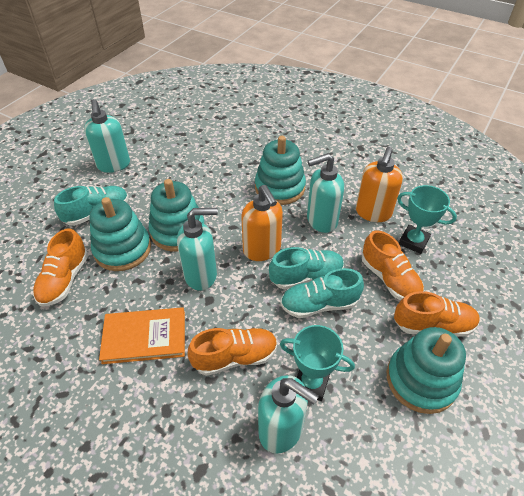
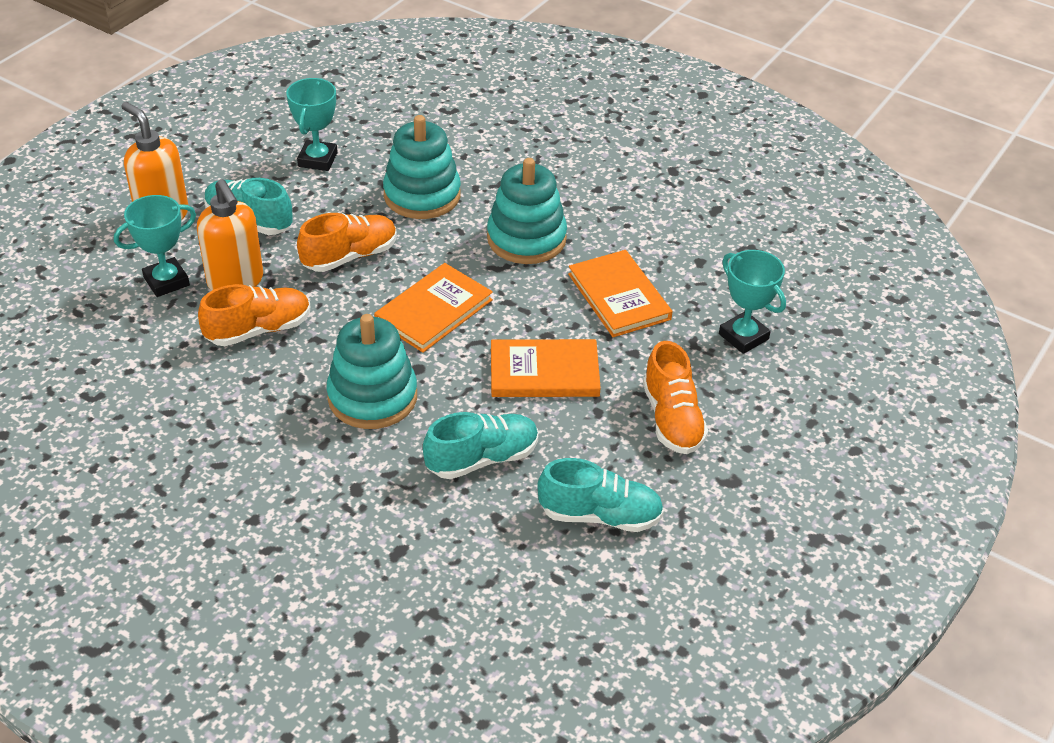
orange book: [99,307,185,364] = 1 -> [374,263,493,353] [491,339,601,397] [568,250,672,337] = 3
orange shoe: [33,228,88,307] [188,328,277,376] [362,230,424,300] [394,291,480,337] = 4 -> [198,284,310,346] [297,213,397,272] [643,341,708,454] = 3
turquoise soap dispenser: [84,99,130,173] [177,208,218,291] [258,375,319,454] [307,153,344,233] = 4 -> none = 0
turquoise stacking toy: [89,197,151,271] [148,179,204,252] [255,136,306,205] [387,327,466,414] = 4 -> [326,314,417,429] [383,115,461,219] [487,158,567,264] = 3
turquoise trophy: [280,325,355,401] [397,185,457,254] = 2 -> [114,195,196,297] [286,78,338,171] [719,250,786,354] = 3

